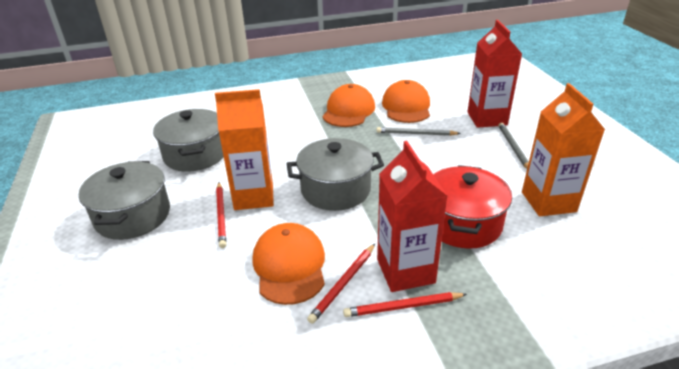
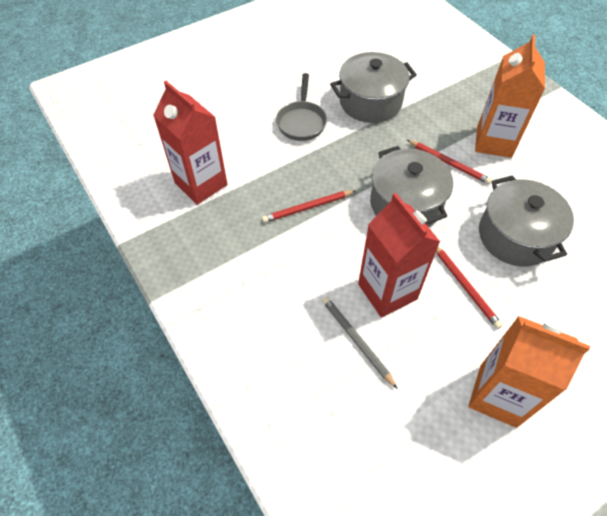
grey pan: none = 0 -> [276,73,327,141] = 1
grey pencil: [376,127,461,136] [498,123,529,169] = 2 -> [322,297,398,389] = 1
orange cap: [252,223,325,305] [322,84,375,127] [382,80,430,123] = 3 -> none = 0
red pot: [433,165,512,249] = 1 -> none = 0

